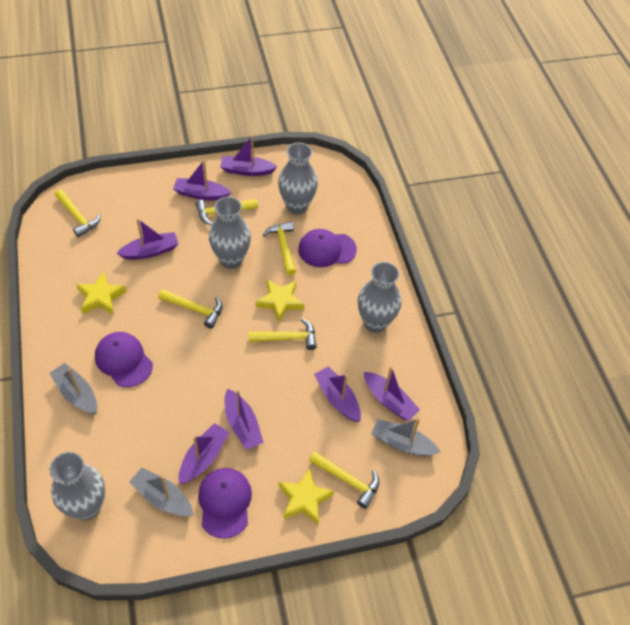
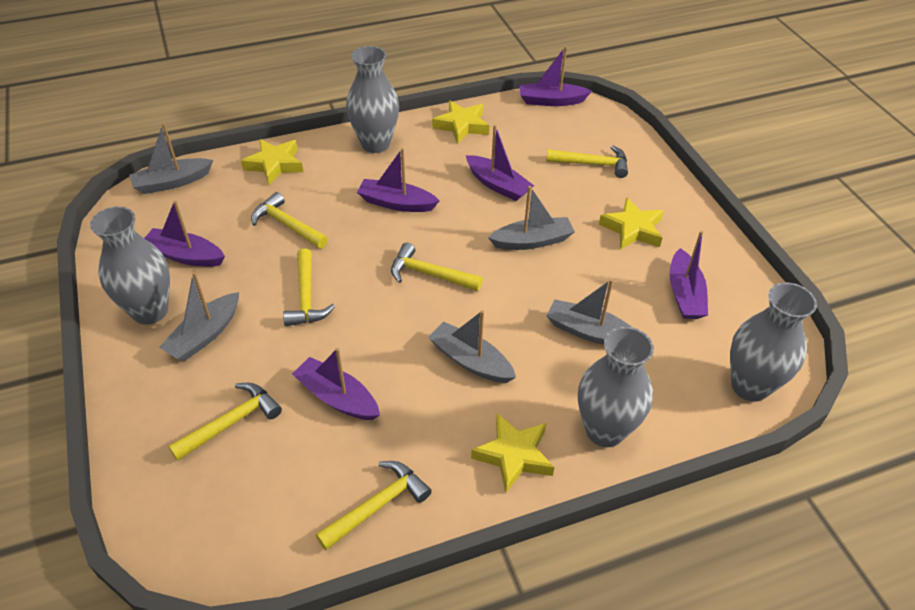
grey boat: [50,363,97,415] [129,467,193,516] [371,418,441,456] = 3 -> [129,123,213,194] [159,272,239,361] [428,310,516,383] [488,186,575,250] [547,279,632,345] = 5
purple boat: [116,219,179,260] [173,160,232,200] [179,423,229,484] [220,136,278,176] [225,389,264,450] [314,366,361,422] [364,366,420,421] = 7 -> [144,201,225,267] [292,348,380,420] [357,148,439,212] [466,125,534,201] [520,46,592,106] [669,231,708,319] = 6
purple cap: [95,332,153,387] [198,468,252,539] [298,229,357,267] = 3 -> none = 0
yellow star: [76,271,127,314] [256,279,304,322] [279,468,334,525] = 3 -> [241,139,303,185] [432,101,489,144] [471,413,555,493] [599,197,664,250] = 4

